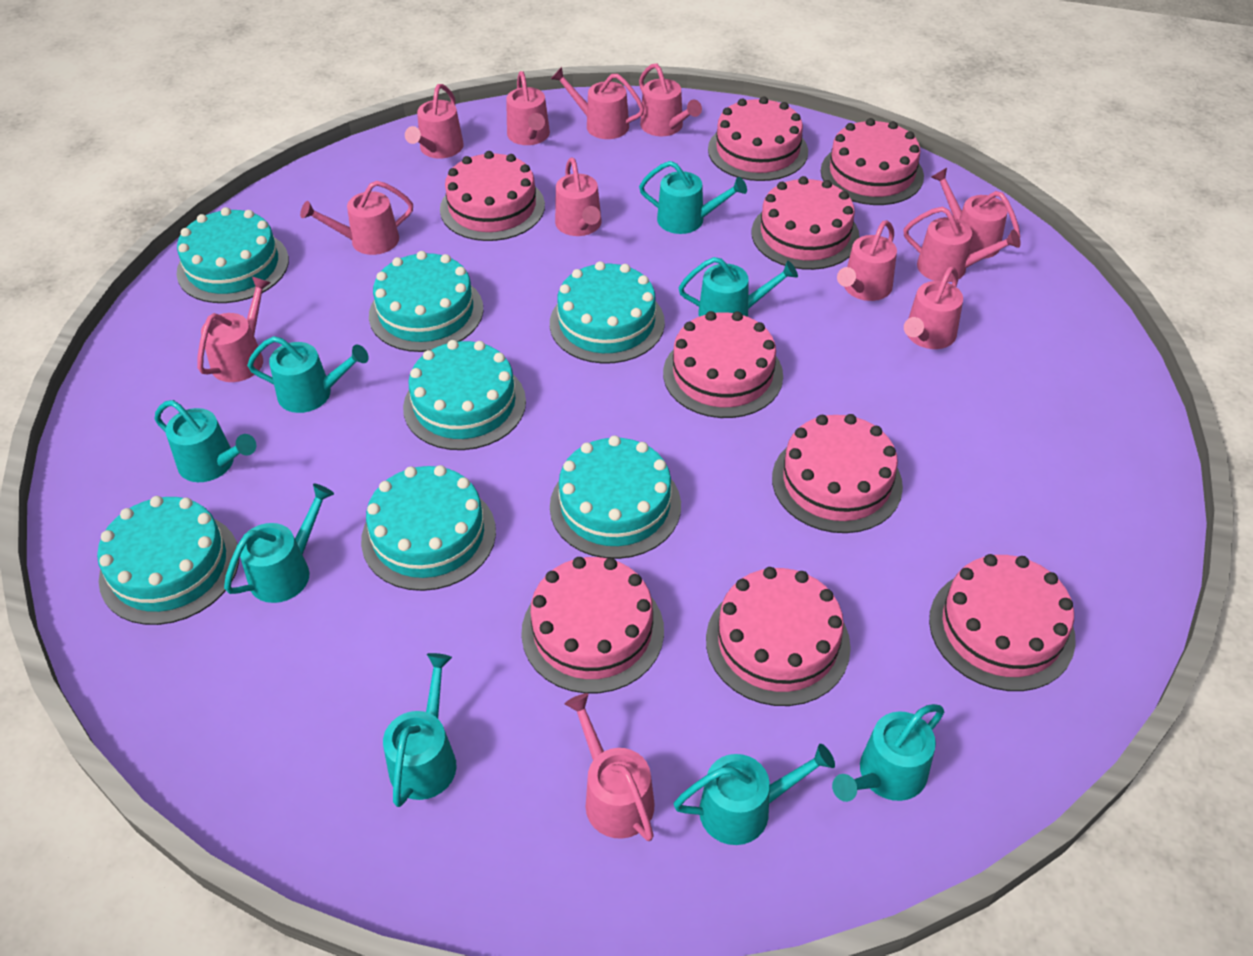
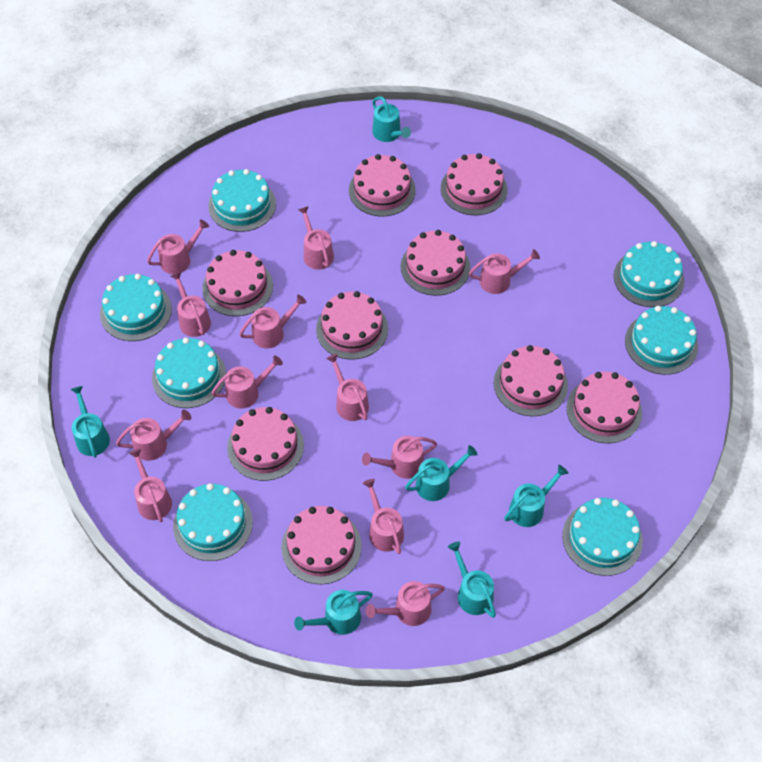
turquoise watering can: [155,400,256,482] [224,484,334,603] [247,336,369,413] [383,653,457,807] [639,161,747,234] [674,744,835,845] [679,257,798,317] [832,704,944,802] = 8 -> [70,386,110,458] [294,590,373,635] [372,96,411,142] [405,445,478,501] [448,542,496,618] [504,465,568,527] = 6

